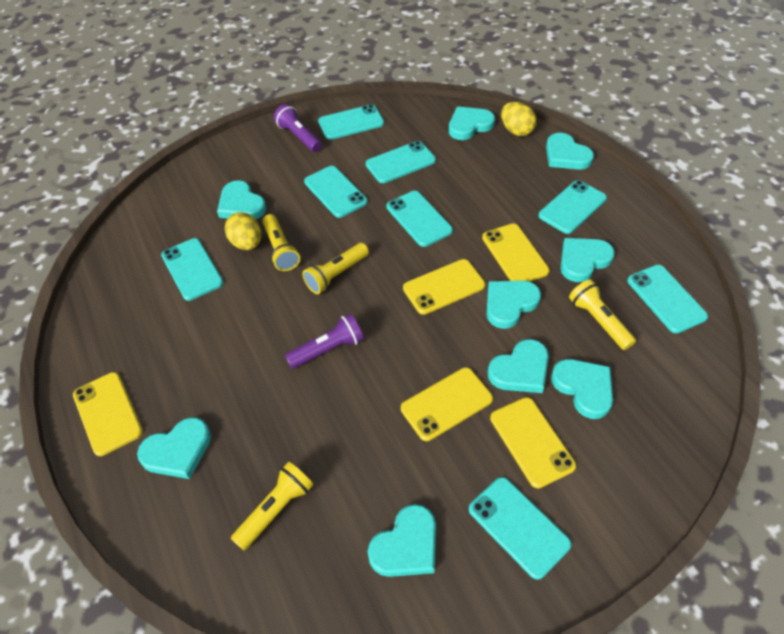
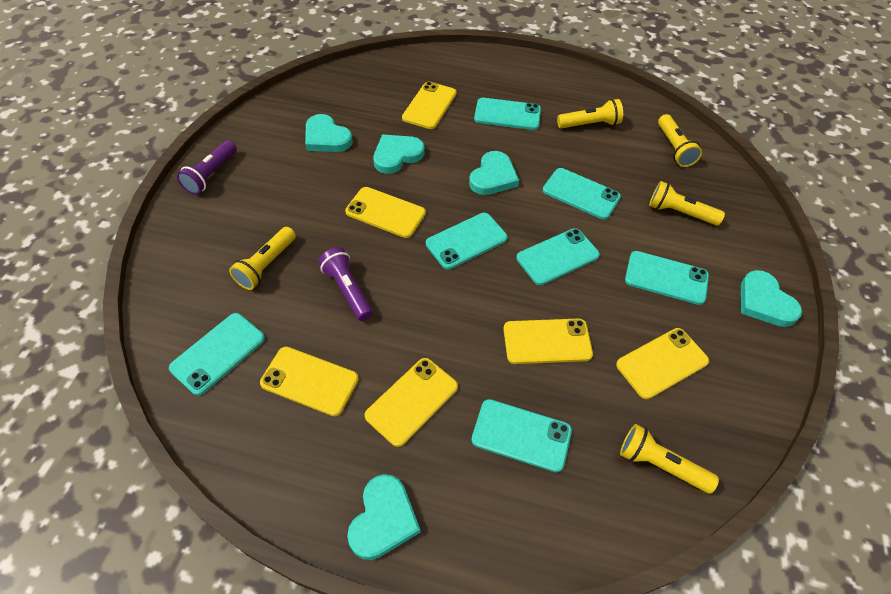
turquoise heart: [137,417,211,479] [217,180,266,219] [368,504,436,577] [449,107,495,140] [486,281,541,329] [487,339,549,393] [546,133,594,170] [551,359,613,419] [560,238,615,282] = 9 -> [305,114,353,152] [347,474,421,560] [373,135,425,174] [469,151,519,195] [741,270,802,327] = 5
turquoise phone: [161,238,223,301] [304,166,367,218] [318,104,384,140] [366,141,436,183] [387,191,453,247] [469,477,572,580] [539,180,607,234] [627,265,708,333] = 8 -> [169,313,265,395] [426,213,507,270] [471,399,572,472] [474,98,541,130] [517,228,600,285] [543,168,621,219] [625,251,709,305] = 7
yellow egg: [225,212,261,250] [501,102,537,136] = 2 -> none = 0
yellow flashlight: [231,462,314,551] [262,214,300,271] [302,243,369,294] [569,279,636,350] = 4 -> [229,227,296,290] [557,99,623,128] [620,424,719,493] [649,181,725,226] [658,114,702,167] = 5
yellow phone: [73,372,143,456] [401,367,493,441] [403,259,485,315] [482,223,550,282] [490,397,576,488] = 5 -> [260,347,359,416] [345,187,426,238] [365,358,458,447] [402,81,457,129] [503,318,593,364] [616,328,709,399] = 6

